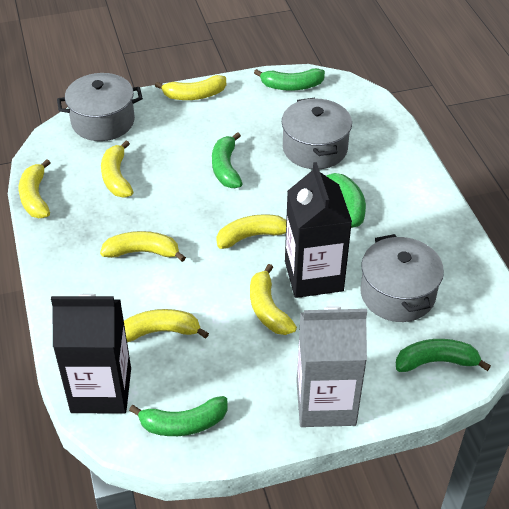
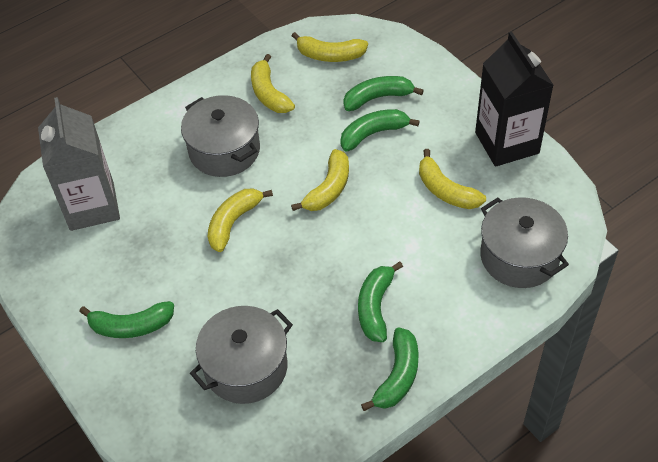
black carton: [51,293,131,413] [285,162,352,298] = 2 -> [475,31,554,167] = 1
yellow banana: [19,159,50,218] [100,231,186,262] [101,141,133,197] [124,309,209,342] [155,75,226,100] [216,214,286,249] [250,264,297,335] = 7 -> [207,189,273,252] [251,54,295,113] [291,32,368,62] [291,149,349,211] [419,149,486,209] = 5

